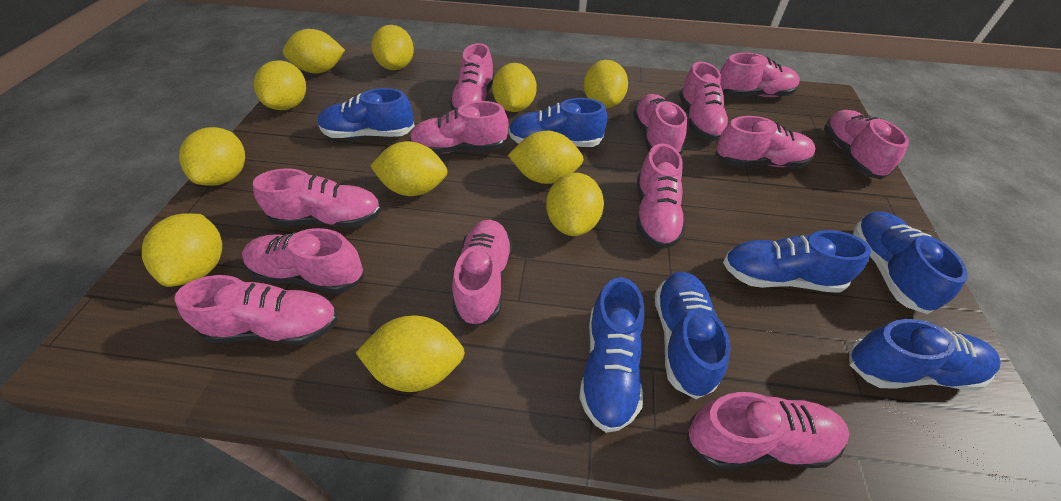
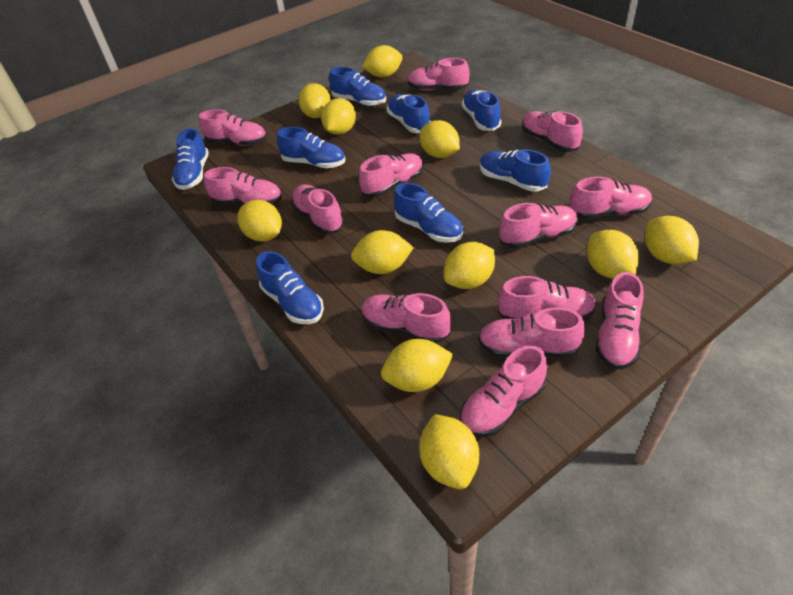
blue shoe: [318,88,415,138] [509,98,607,147] [579,277,644,433] [655,272,731,399] [723,230,871,293] [849,319,1001,390] [853,211,968,314] = 7 -> [172,128,209,190] [256,251,324,324] [277,127,345,168] [329,67,386,106] [387,94,431,133] [394,183,463,242] [462,89,502,131] [480,149,551,192] = 8

